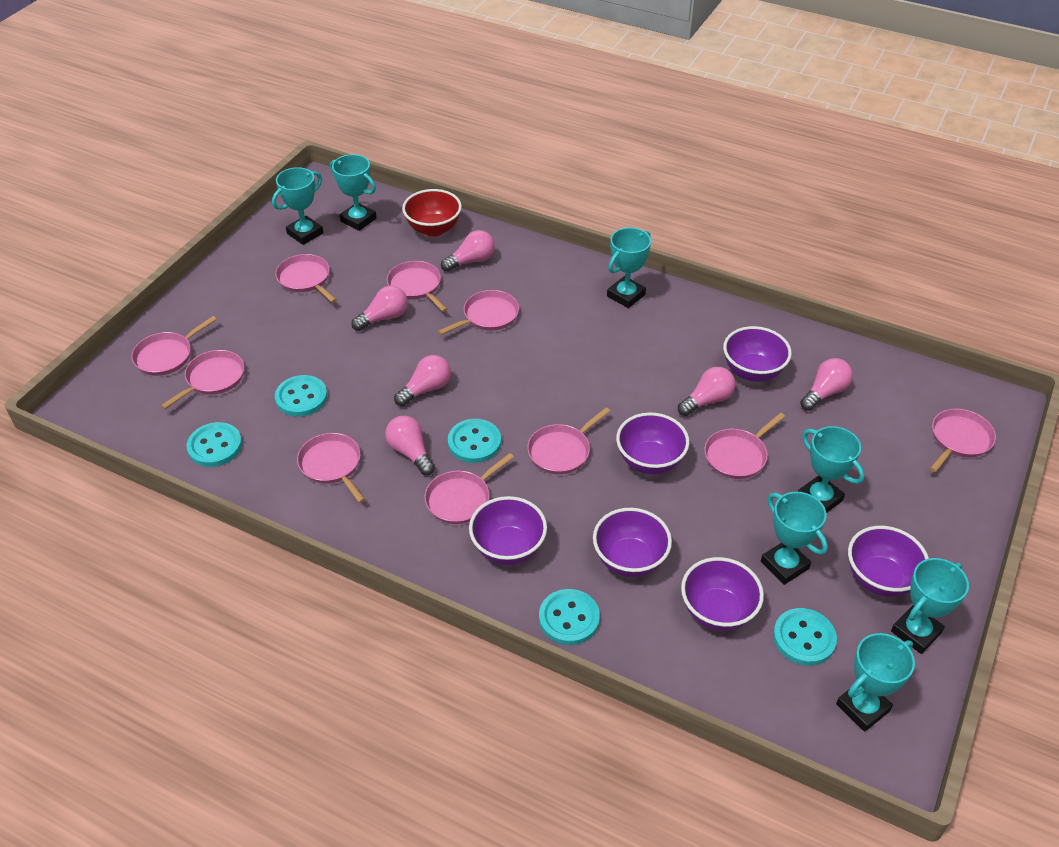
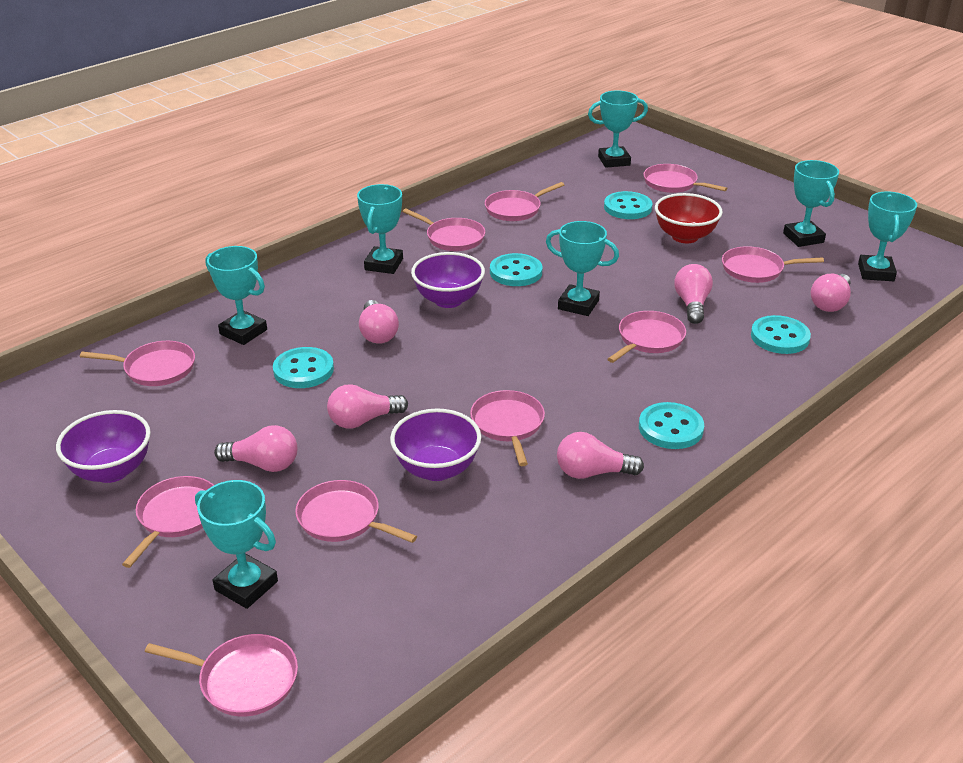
purple bowl: [469,496,547,565] [593,508,672,577] [616,412,689,475] [681,557,764,631] [723,326,792,382] [848,526,929,597] = 6 -> [56,410,151,483] [390,409,481,481] [411,252,485,308] = 3

